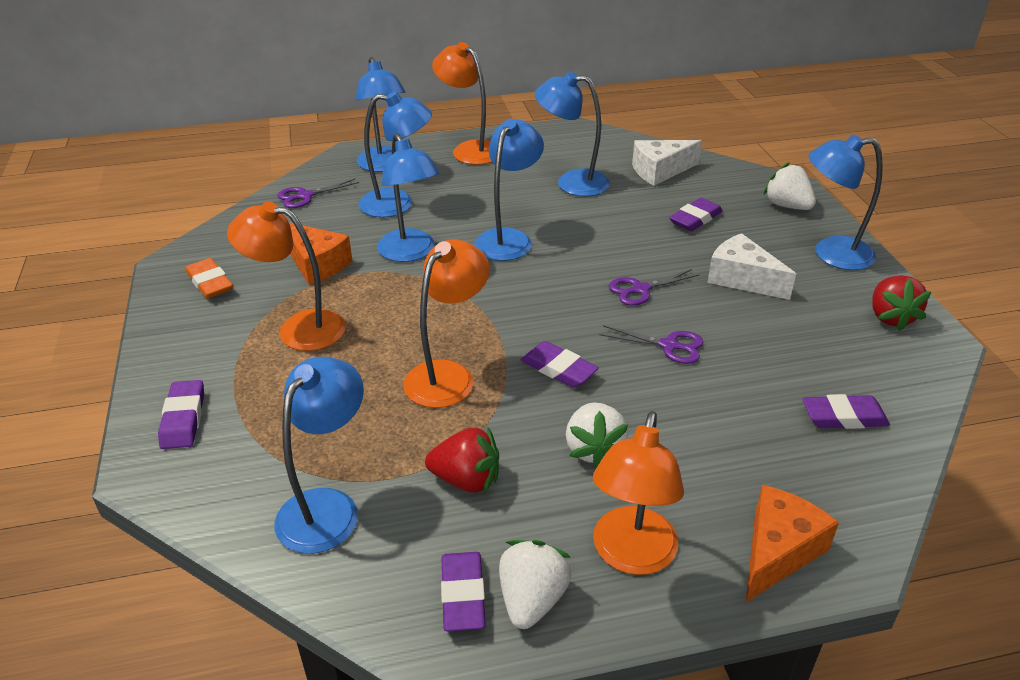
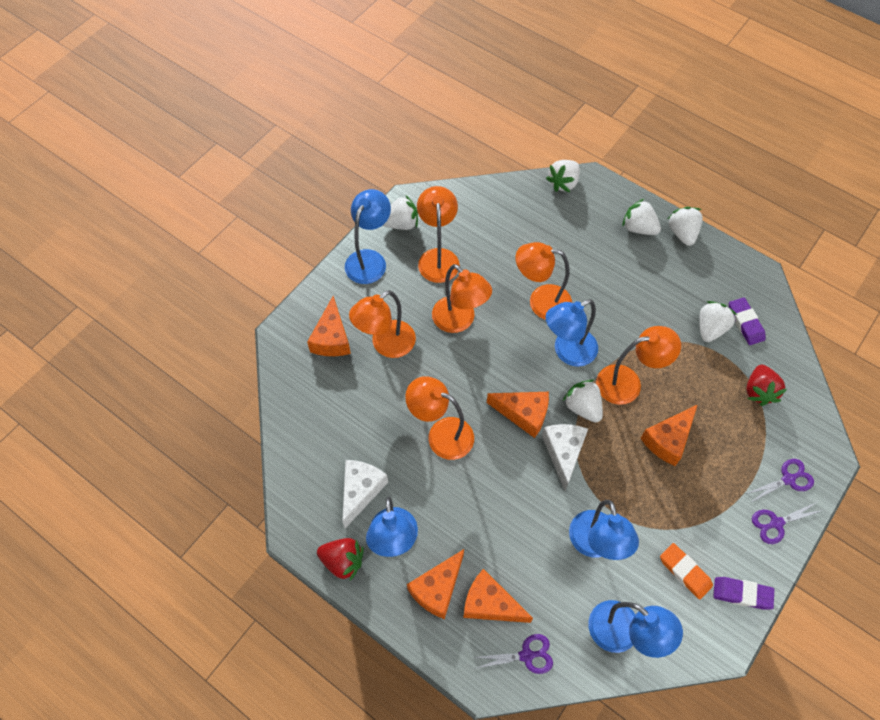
blue lamp: [274,357,364,554] [355,57,406,172] [358,91,432,218] [377,134,440,262] [474,119,544,261] [535,72,610,196] [808,135,883,270] = 7 -> [345,189,391,284] [366,497,418,557] [546,299,598,367] [569,500,639,560] [588,600,683,658] = 5
orange cheese: [289,222,352,285] [746,485,839,602] = 2 -> [307,296,351,356] [407,549,464,619] [463,569,533,623] [487,392,549,438] [640,404,698,466] = 5
orange lamp: [227,202,346,351] [403,239,490,408] [432,42,492,165] [593,411,684,575] = 4 -> [349,290,416,358] [405,376,474,460] [417,186,460,283] [432,264,492,333] [516,242,572,320] [596,326,681,405] = 6
purple eraser: [158,380,204,449] [441,552,486,632] [521,341,599,388] [669,198,723,231] [802,394,890,429] = 5 -> [713,577,774,610] [729,297,766,345] = 2
white strawberry: [499,540,571,629] [566,402,628,468] [763,162,816,210] = 3 -> [383,195,418,230] [546,160,580,192] [563,379,603,423] [622,199,661,235] [668,207,703,246] [699,301,737,342] = 6

